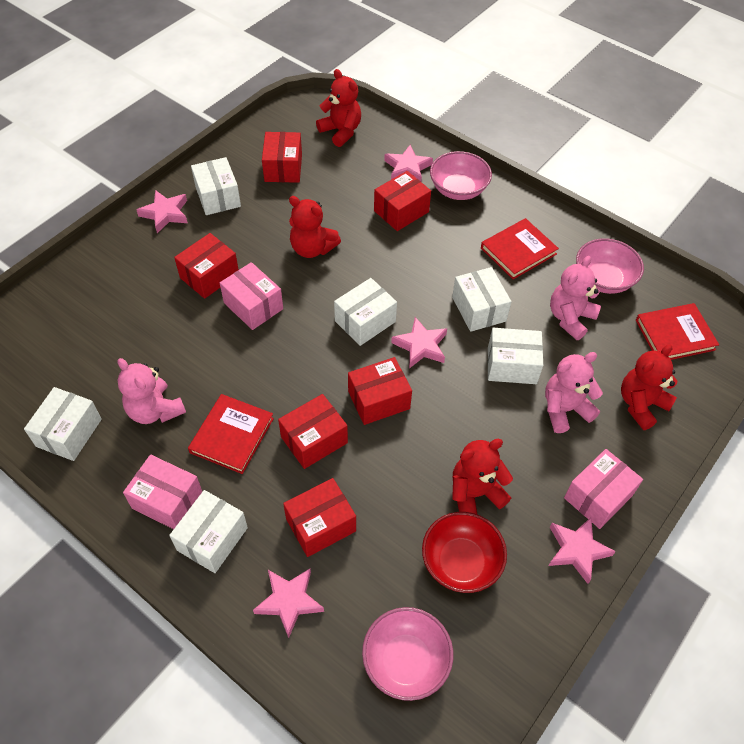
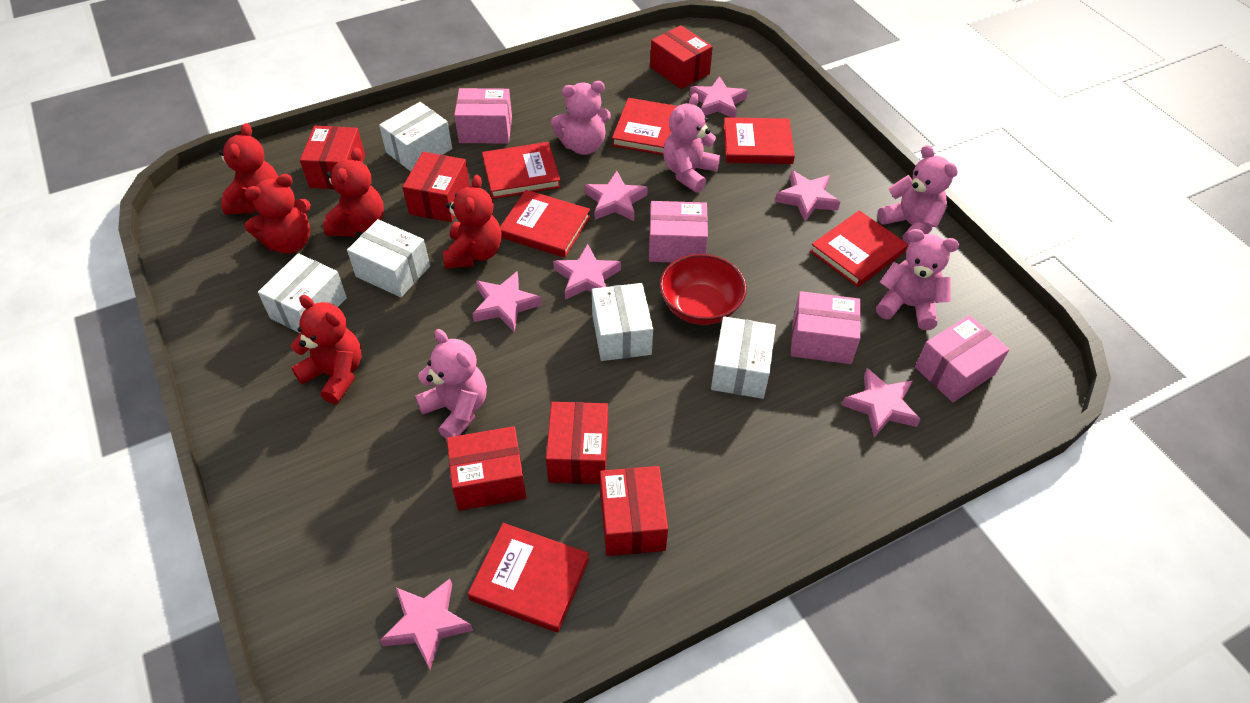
pink bowl: [362,607,453,701] [430,151,492,200] [576,238,644,294] = 3 -> none = 0
pink box: [123,454,202,529] [220,262,283,330] [564,449,643,529] = 3 -> [454,88,512,144] [649,201,708,262] [791,291,861,364] [915,315,1010,402] = 4
pink star: [137,190,188,233] [253,569,324,638] [384,145,433,181] [391,317,447,368] [549,517,616,584] = 5 -> [380,579,473,669] [472,271,542,332] [553,244,621,300] [584,171,648,221] [690,76,748,118] [775,170,840,221] [842,368,920,438] = 7
pink teddy bear: [117,358,186,424] [545,352,603,433] [550,256,601,340] = 3 -> [415,329,487,439] [551,81,611,155] [663,93,720,193] [876,229,959,330] [877,145,958,246] = 5
red book: [188,394,274,474] [481,218,559,279] [636,303,719,360] = 3 -> [468,523,589,633] [482,142,561,199] [500,190,590,258] [612,98,677,155] [723,117,795,164] [810,210,908,287] = 6
red teddy bear: [289,196,341,258] [316,69,361,147] [452,439,513,515] [621,345,677,430] = 4 -> [218,123,279,215] [244,174,311,254] [291,295,362,404] [323,148,384,237] [443,175,502,268] = 5
white box: [24,387,102,461] [169,490,248,573] [191,157,241,215] [334,278,397,346] [452,267,511,332] [488,328,543,384] = 6 -> [258,253,347,333] [347,219,430,297] [379,102,452,171] [592,283,653,361] [711,316,776,399] = 5

